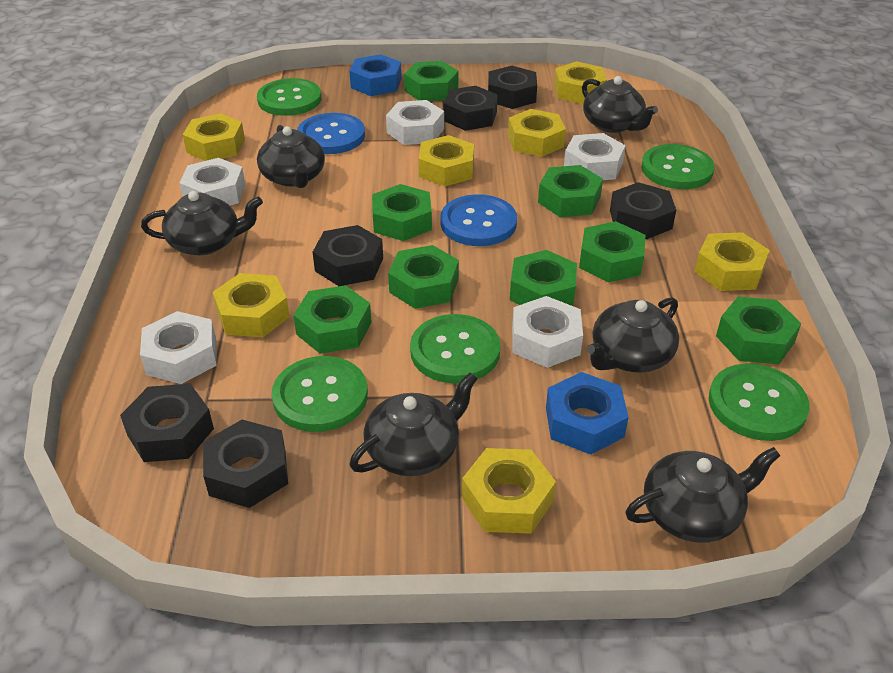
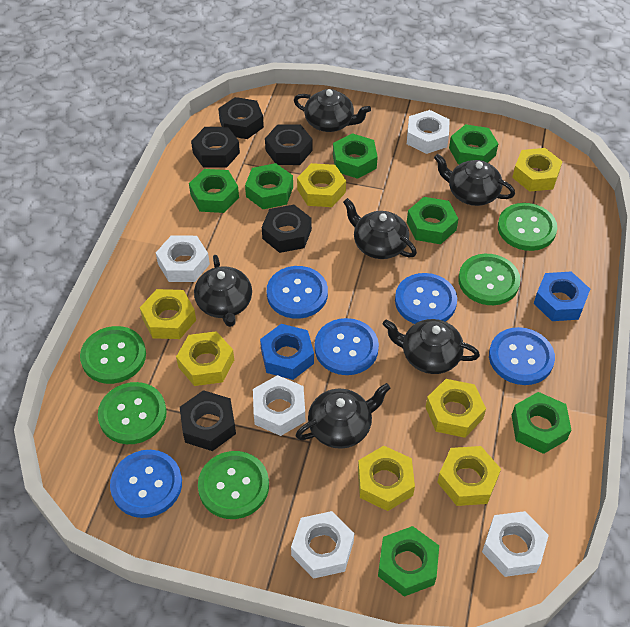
black nut: [120,384,214,462] [203,420,288,508] [313,225,383,286] [444,86,498,131] [488,66,537,109] [610,182,676,239] = 6 -> [180,390,236,451] [191,127,240,168] [218,97,264,139] [262,205,312,253] [265,124,312,165] = 5
blue button: [297,113,365,154] [440,194,517,246] = 2 -> [110,450,182,518] [267,266,328,319] [315,318,379,375] [395,273,457,324] [489,327,555,385] = 5
green nut: [293,285,372,354] [372,184,432,241] [388,245,459,309] [404,61,458,101] [510,250,577,306] [538,165,603,217] [579,221,646,283] [716,297,801,364] = 8 -> [189,169,239,213] [245,163,293,209] [333,133,378,179] [378,526,439,597] [407,197,458,244] [449,124,498,164] [512,392,571,454] = 7

